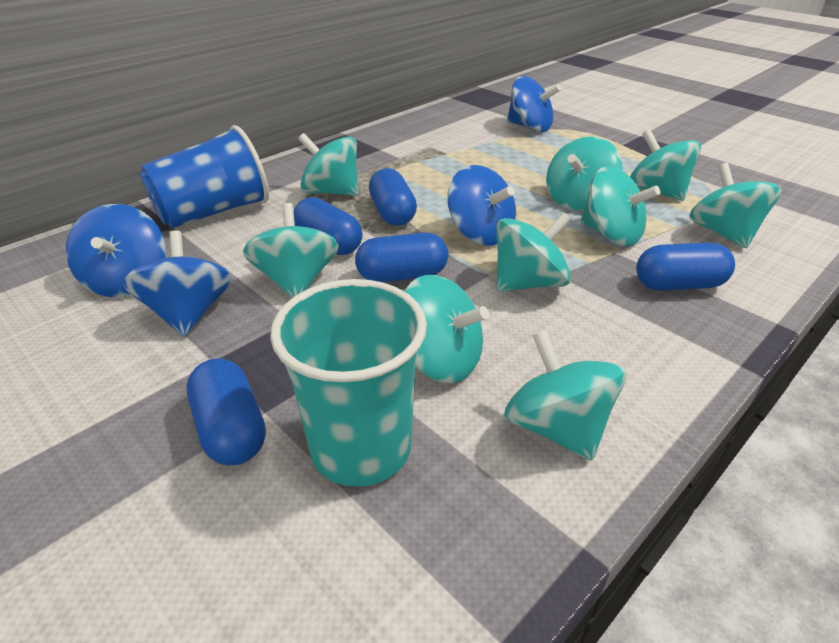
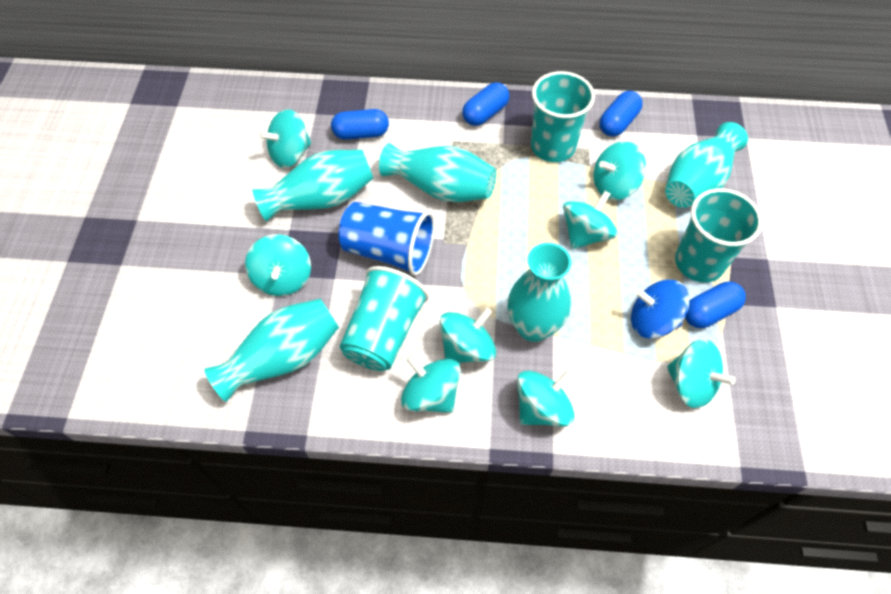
blue capsule: [187,358,266,465] [294,197,363,255] [355,232,448,282] [369,168,417,226] [636,242,735,291] = 5 -> [331,109,389,140] [462,82,509,126] [600,91,642,137] [685,281,746,328] = 4
blue spinning top: [66,204,165,297] [123,230,232,337] [448,165,516,246] [507,76,561,132] = 4 -> [631,280,690,339] = 1
turquoise cup: [270,279,427,487] = 1 -> [340,266,429,371] [531,71,595,162] [675,188,762,282] = 3
turquoise spinning top: [243,203,339,298] [298,133,358,196] [404,275,489,383] [496,212,571,292] [504,330,627,461] [546,136,623,210] [581,166,660,246] [630,129,701,201] [689,163,782,248] = 9 -> [245,234,311,296] [259,109,312,168] [401,355,461,413] [439,308,496,363] [517,370,575,427] [563,191,618,249] [594,141,646,200] [667,339,735,408] = 8
turquoise vase: none = 0 -> [204,298,339,402] [252,150,373,222] [379,143,496,202] [507,243,571,342] [665,122,748,208] = 5

